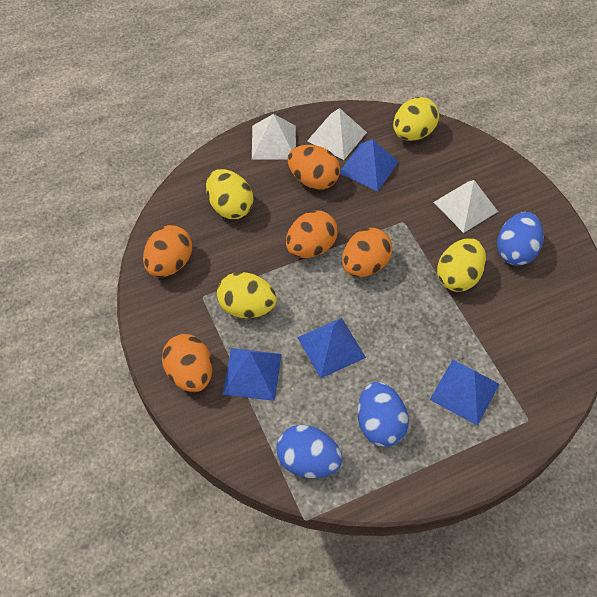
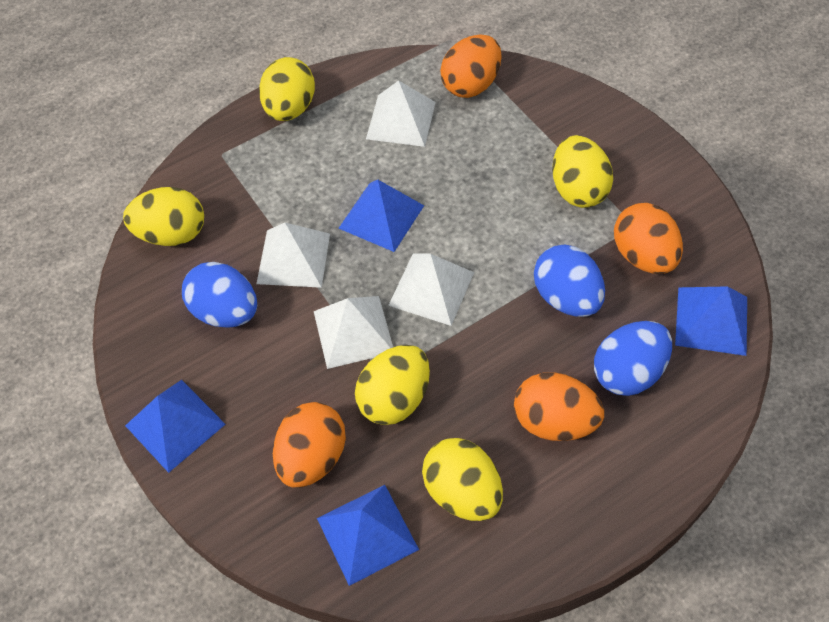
orange egg: [143,225,192,277] [162,334,213,392] [286,211,338,258] [287,145,340,190] [342,228,393,277] = 5 -> [273,402,346,488] [440,34,501,98] [514,372,604,441] [614,203,683,274] = 4
white pyramid: [252,114,296,159] [307,108,367,160] [434,180,498,233] = 3 -> [256,223,330,288] [314,296,393,369] [366,80,436,147] [388,253,474,326] = 4
yellow egg: [206,169,253,219] [217,272,277,318] [393,97,439,141] [437,238,486,292] = 4 -> [123,187,204,246] [259,57,315,121] [355,345,430,425] [422,438,503,521] [552,135,613,208] = 5

